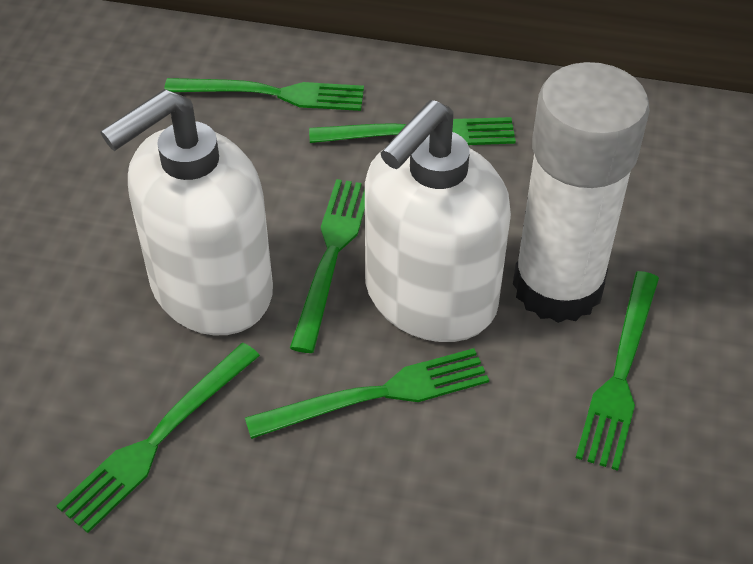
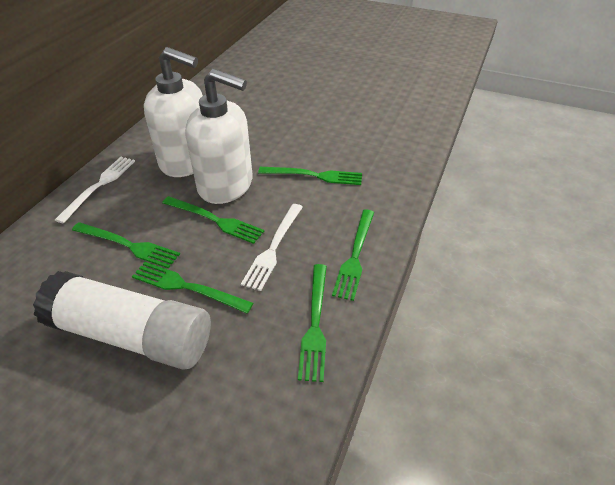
white fork: none = 0 -> [55,157,135,224] [241,204,303,291] = 2

